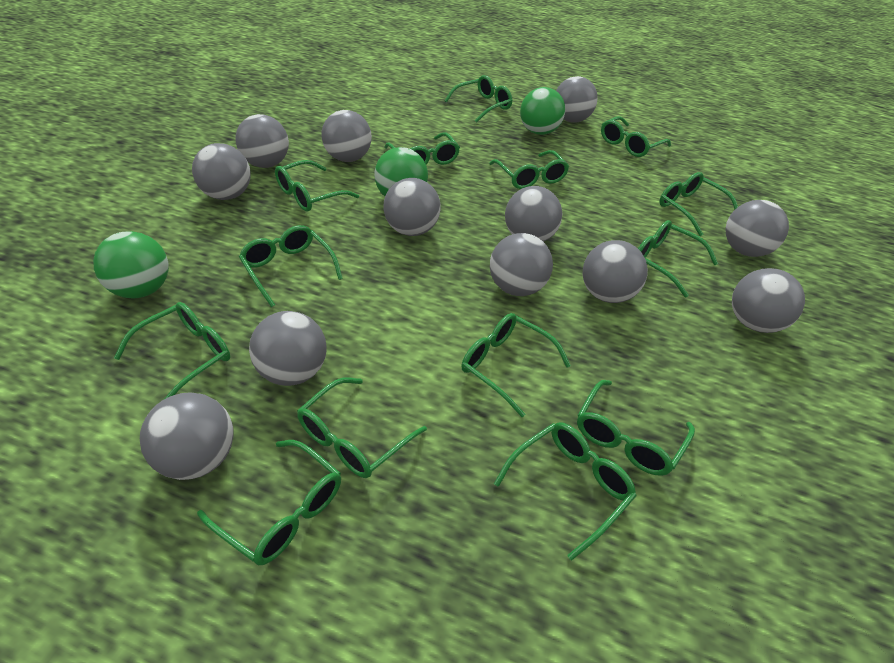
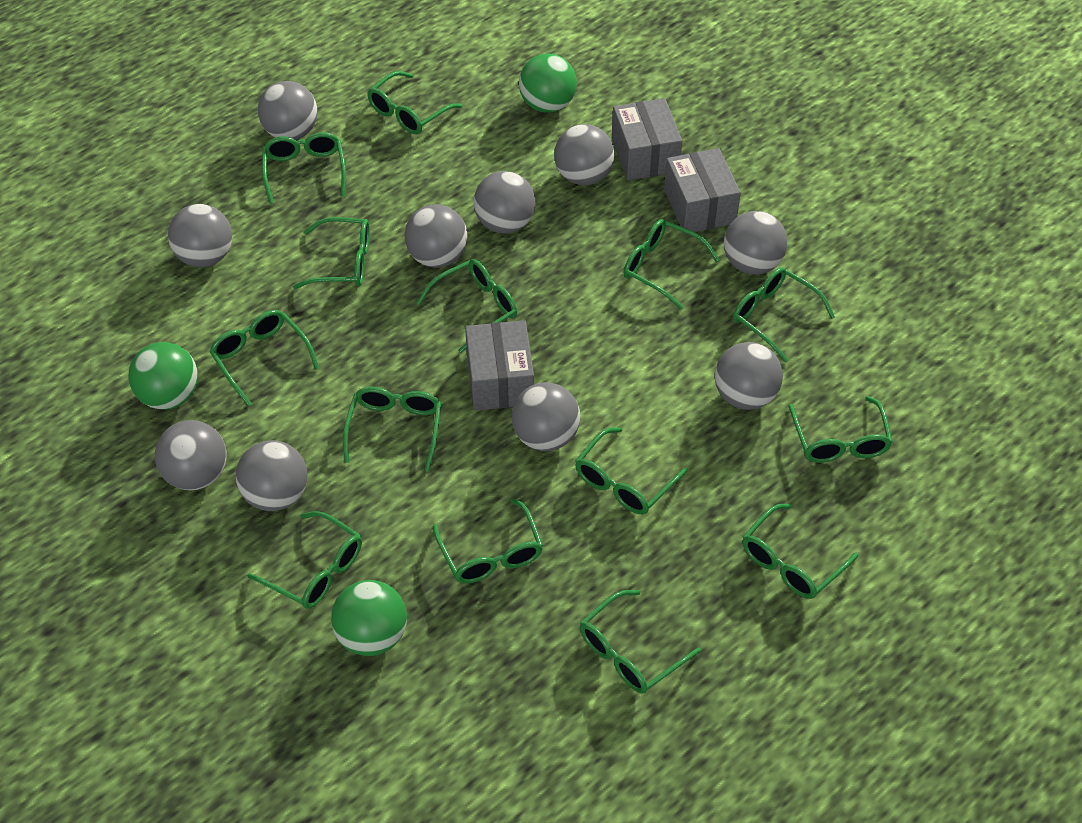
grey ball: [140,392,234,480] [192,143,251,200] [236,114,289,168] [249,311,326,386] [321,110,372,162] [383,178,441,236] [490,233,553,296] [505,186,562,242] [556,76,598,123] [583,240,648,303] [725,200,789,257] [732,268,805,333] = 12 -> [155,420,227,490] [168,204,232,267] [236,440,307,511] [258,81,317,140] [404,204,468,268] [474,171,535,233] [512,382,580,451] [554,124,615,185] [715,342,783,410] [724,211,787,275] = 10
grey box: none = 0 -> [465,320,534,411] [612,98,682,181] [664,148,741,234] = 3

